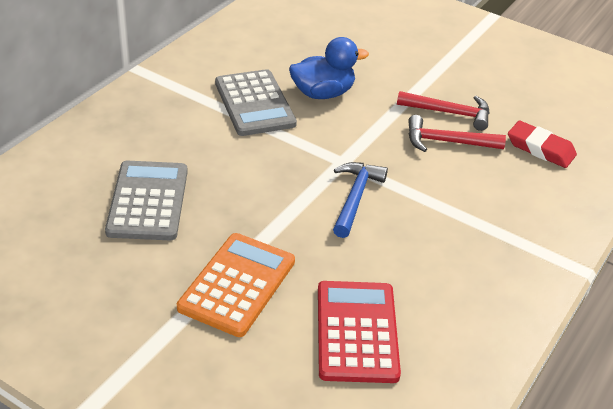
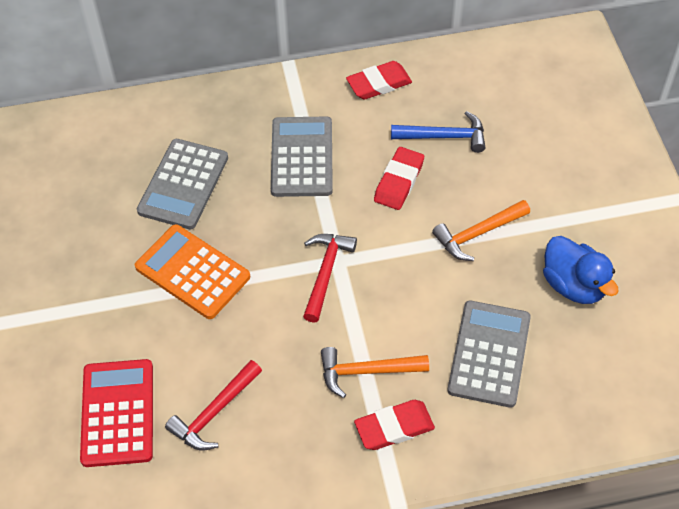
grey calculator: [105,161,188,240] [215,69,297,136] = 2 -> [137,139,228,230] [271,116,333,197] [447,301,531,408] = 3
orange hammer: none = 0 -> [321,347,429,398] [432,200,530,261] = 2
red eraser: [508,121,577,168] = 1 -> [346,61,412,100] [354,400,435,450] [374,147,424,210] = 3

